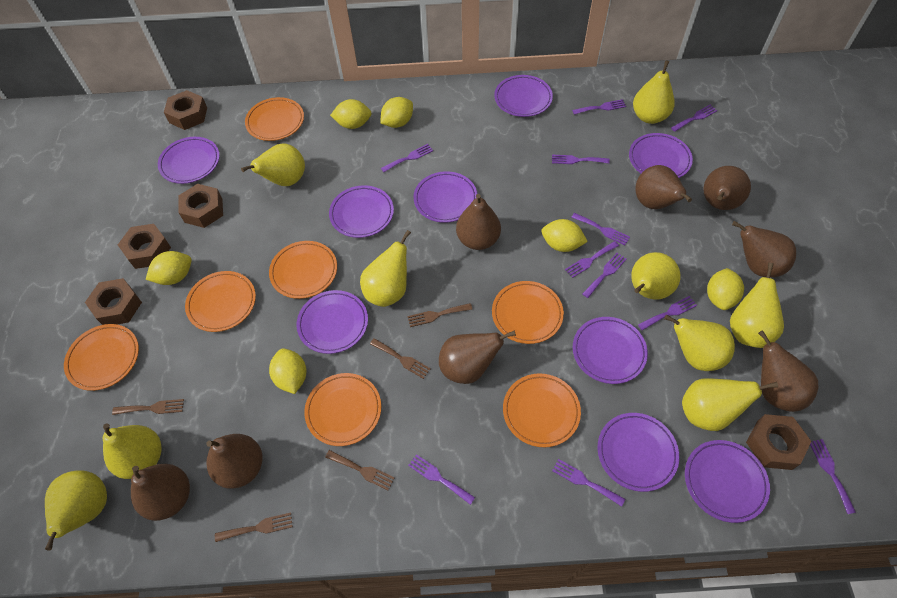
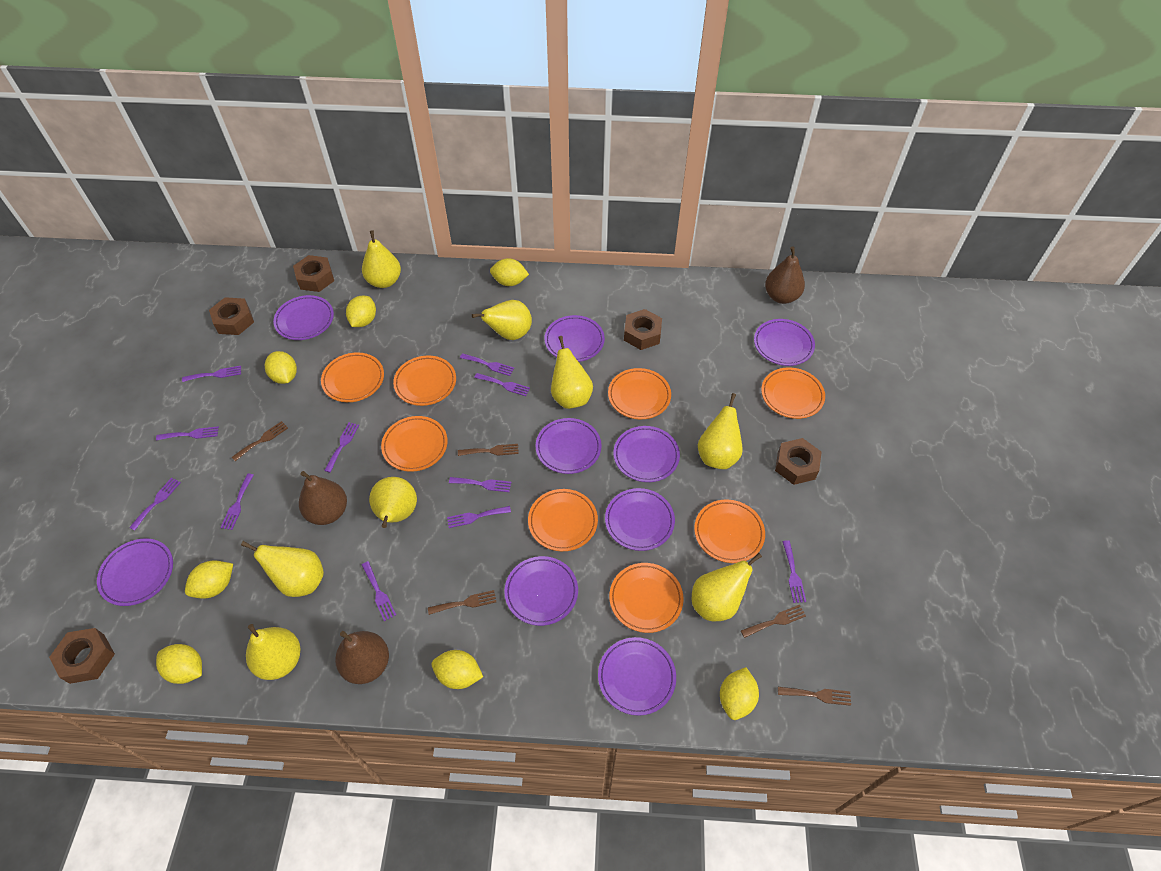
brown pear: [131,464,190,521] [206,434,263,489] [439,331,516,384] [456,194,501,250] [635,165,692,209] [703,166,751,210] [732,221,796,278] [758,330,818,412] = 8 -> [299,471,347,525] [335,631,389,684] [765,247,805,304] = 3
orange plate: [64,324,139,391] [185,271,256,332] [245,97,304,141] [269,241,337,299] [304,373,381,446] [492,281,564,344] [503,373,581,447] = 7 -> [321,352,384,402] [381,416,448,472] [393,356,456,406] [528,489,598,551] [608,368,671,419] [609,563,684,633] [694,500,765,563] [761,367,825,419] = 8
yellow lemon: [146,251,192,285] [269,348,306,394] [330,99,372,129] [380,97,413,128] [541,219,588,252] [707,268,744,310] = 6 -> [156,644,202,684] [185,560,233,599] [265,351,297,384] [346,296,376,327] [432,650,483,689] [490,258,529,286] [720,667,759,720] = 7
yellow pear: [45,470,107,550] [103,423,162,479] [241,144,305,186] [360,230,411,307] [631,252,681,300] [633,60,675,124] [664,314,735,371] [682,378,778,431] [730,263,784,348] = 9 -> [241,541,324,597] [246,624,301,680] [362,230,401,288] [369,477,417,528] [472,300,532,340] [551,336,593,409] [692,553,762,621] [698,393,743,469] = 8

